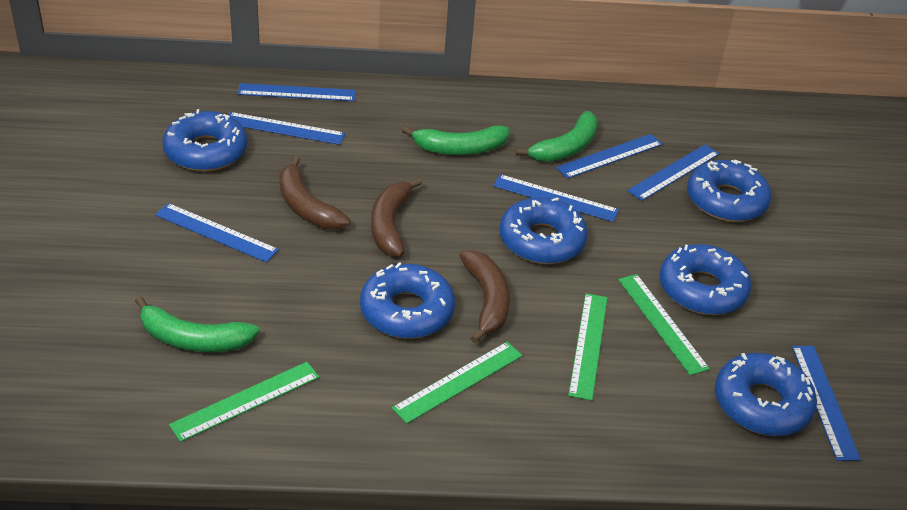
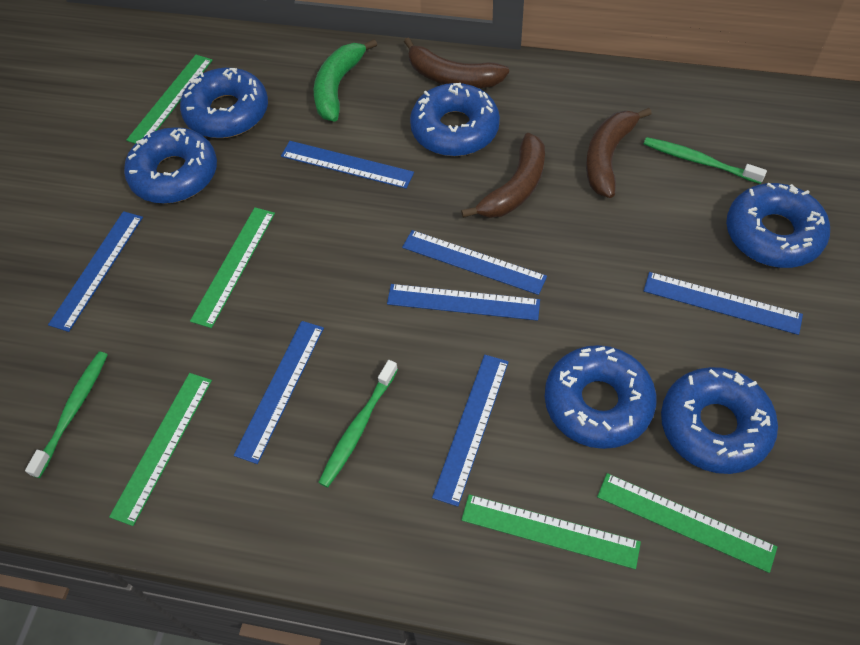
green banana: [135,296,259,352] [402,125,510,155] [516,111,598,162] = 3 -> [314,39,377,122] = 1
green ruler: [169,362,319,442] [392,342,522,424] [568,293,607,401] [618,274,710,376] = 4 -> [109,373,212,526] [126,55,213,144] [190,207,275,328] [461,494,641,569] [597,473,777,573] = 5
green toothbrush: none = 0 -> [25,352,108,478] [318,360,398,488] [644,137,767,184] = 3

